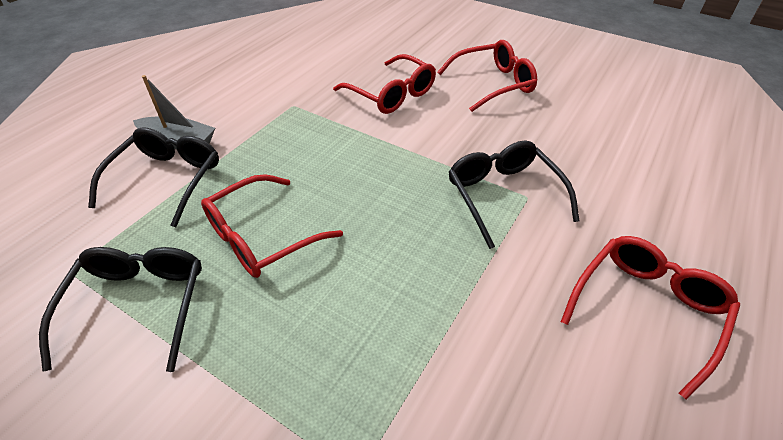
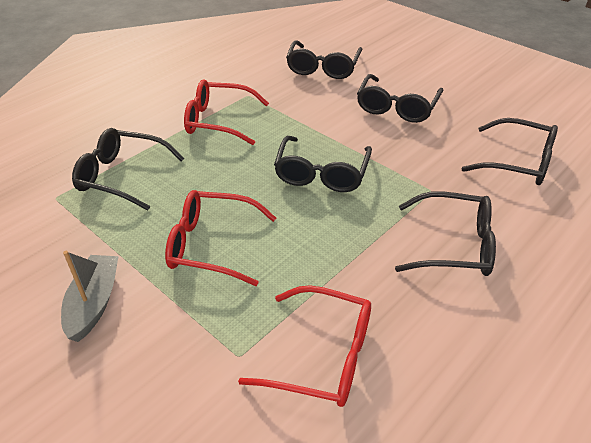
black glasses: [39,247,202,372] [88,127,219,227] [449,140,580,249] = 3 -> [72,128,184,211] [274,136,372,192] [286,40,362,79] [357,74,443,123] [395,191,496,276] [461,118,558,185] = 6
red glasses: [201,174,343,278] [333,54,436,114] [437,40,537,112] [561,236,740,400] = 4 -> [165,190,276,286] [184,79,269,145] [238,285,371,407] = 3

